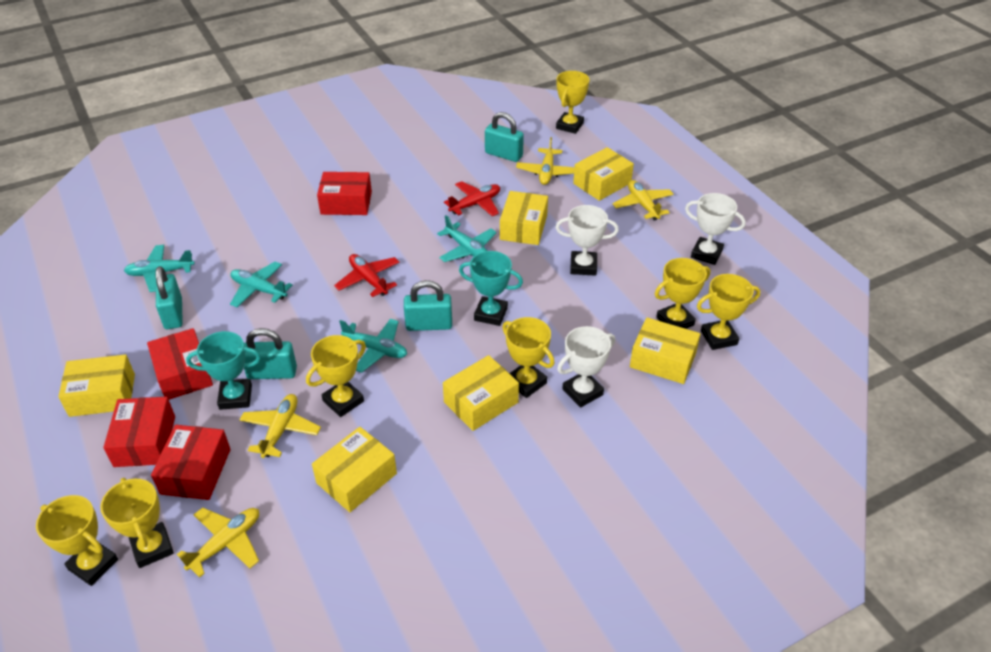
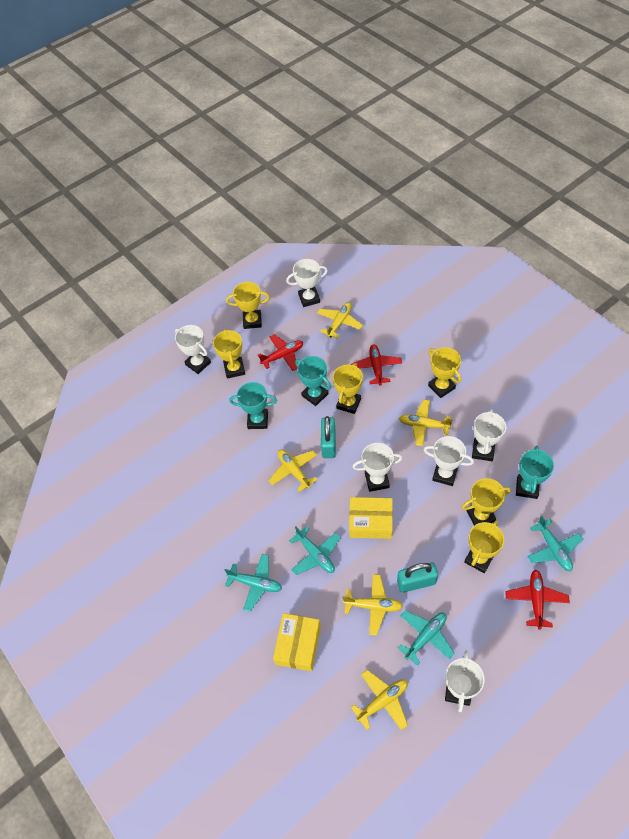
red box: [103,397,175,467] [147,328,213,400] [151,425,231,500] [317,172,372,215] = 4 -> none = 0
red plane: [334,254,400,297] [444,181,500,217] = 2 -> [258,334,303,371] [351,345,402,386] [505,570,570,630] = 3
turquoise padlock: [155,266,183,329] [244,328,297,379] [404,280,452,331] [485,112,524,162] = 4 -> [321,416,336,458] [397,563,438,593] = 2
turquoise trophy: [186,331,261,410] [459,251,523,326] = 2 -> [229,382,277,429] [295,356,331,406] [516,446,554,499] = 3
white trophy: [556,205,619,276] [557,326,615,408] [685,193,746,265] = 3 -> [175,325,211,374] [286,259,328,307] [352,443,403,492] [424,436,474,486] [445,650,485,712] [472,409,506,461] = 6
yellow box: [58,354,135,417] [312,427,397,512] [443,355,519,431] [500,191,548,245] [573,147,634,201] [630,317,701,384] = 6 -> [273,613,321,671] [349,497,393,539] = 2
yellow plane: [177,507,259,578] [239,394,321,458] [516,137,575,185] [612,180,674,221] = 4 -> [268,449,317,492] [317,303,363,339] [342,574,403,636] [351,670,408,731] [399,400,453,446] = 5
yellow trophy: [36,495,118,586] [100,478,174,568] [306,335,366,417] [502,317,554,398] [556,71,590,134] [655,258,710,329] [697,274,760,350] = 7 -> [213,329,245,379] [226,282,270,329] [333,363,363,414] [428,347,461,398] [462,478,511,526] [464,520,504,573] = 6

